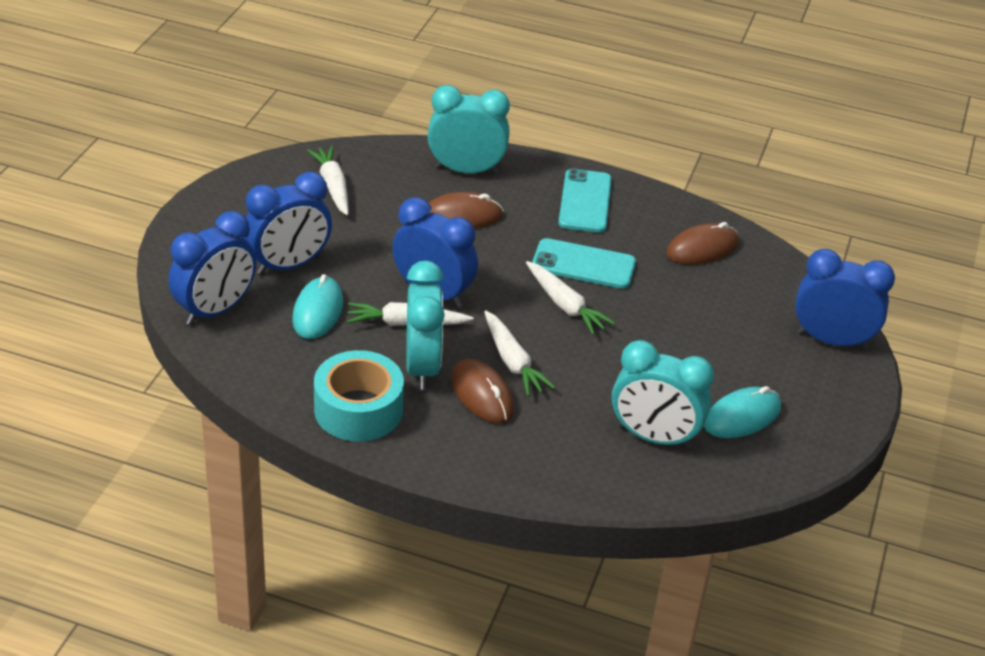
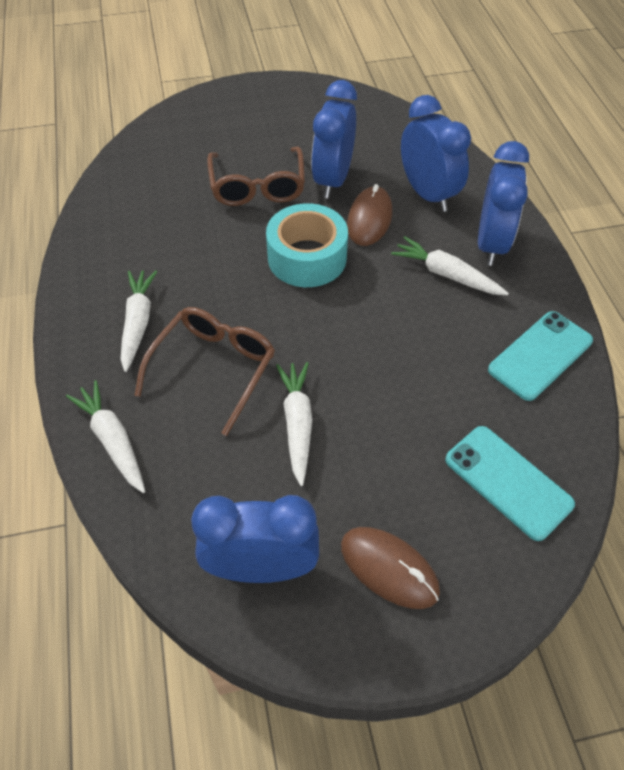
brown glasses: none = 0 -> [134,307,275,436] [207,147,305,206] = 2
brown mouse: [429,192,504,228] [451,359,514,424] [666,222,739,264] = 3 -> [341,527,440,609] [347,184,392,246] = 2
turquoise clock: [406,261,445,390] [427,85,510,174] [612,340,714,449] = 3 -> none = 0
turquoise mouse: [292,274,343,339] [704,386,781,438] = 2 -> none = 0

